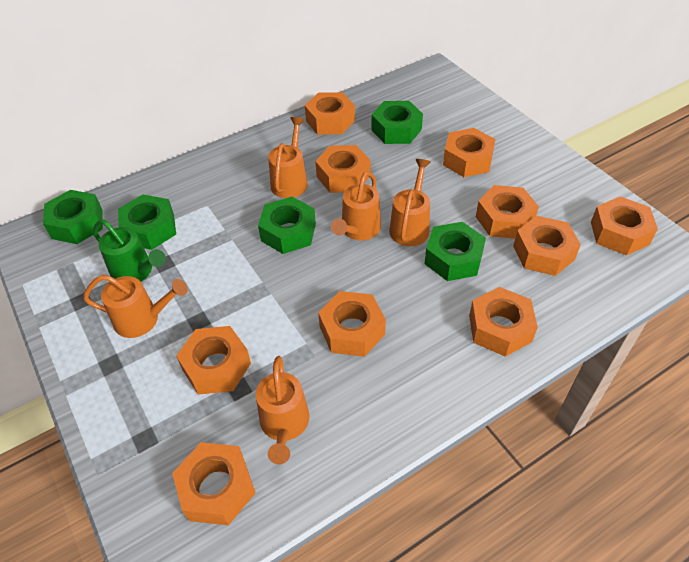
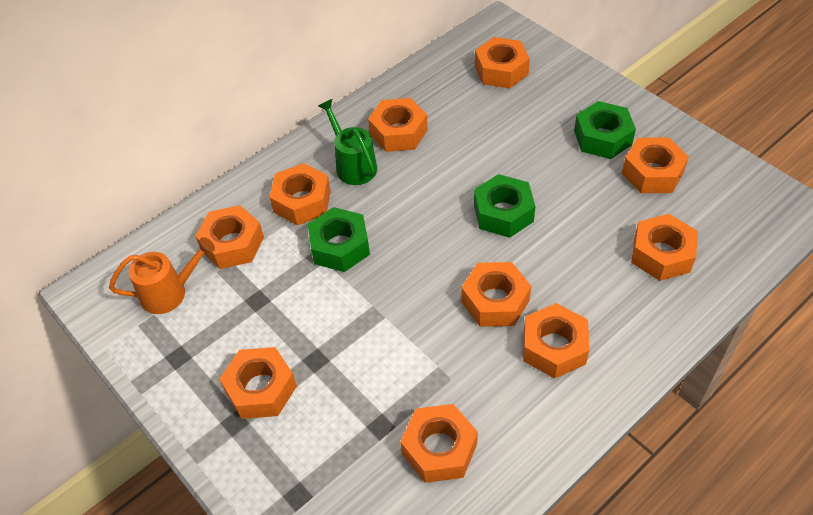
green nut: [43,190,103,244] [118,195,176,250] [258,197,316,254] [372,101,423,144] [424,222,486,281] = 5 -> [308,207,370,272] [474,174,536,238] [574,101,636,159] = 3
orange watering can: [83,275,188,338] [256,356,309,464] [268,117,308,198] [331,171,381,241] [389,159,431,246] = 5 -> [109,237,215,314] = 1

